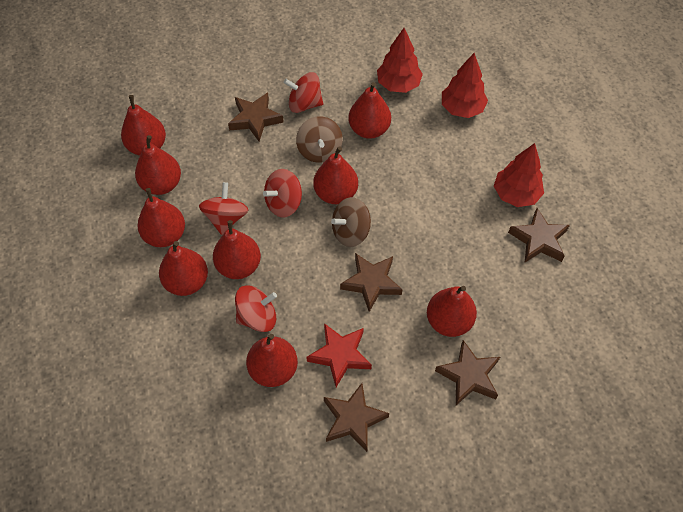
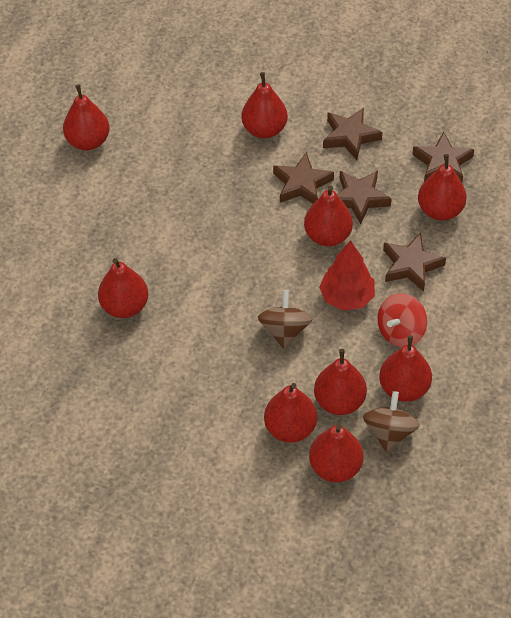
red spinning top: [199,182,248,235] [235,285,277,332] [263,169,302,217] [284,72,323,113] = 4 -> [378,293,427,347] = 1
red star: [306,323,372,387] = 1 -> none = 0
red tree: [377,28,423,93] [442,53,488,118] [494,143,544,207] = 3 -> [319,240,375,311] = 1

